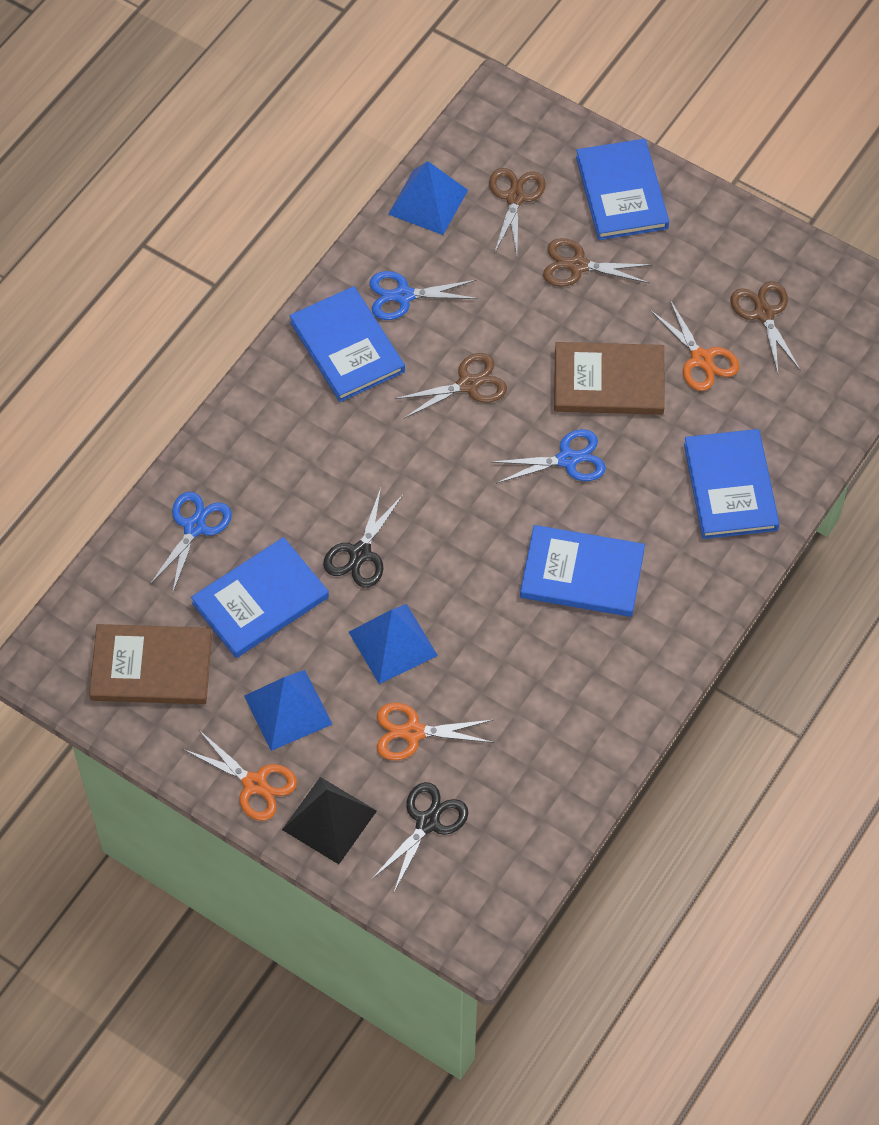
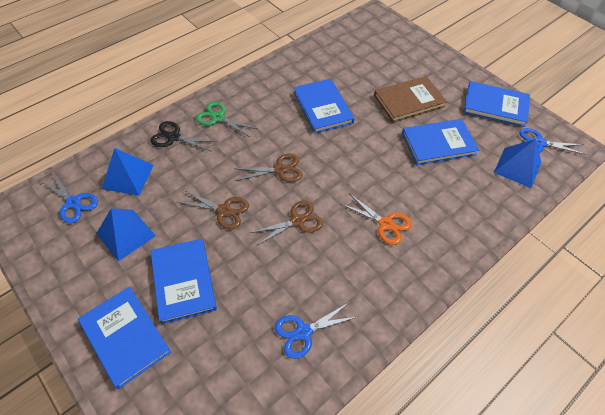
black pyramid: [282,777,377,864] = 1 -> none = 0
black scissors: [323,488,403,588] [371,782,469,894] = 2 -> [151,121,217,152] = 1
brown book: [89,624,212,704] [554,342,665,415] = 2 -> [374,76,447,123] = 1
brown scissors: [394,353,507,418] [489,168,546,254] [543,238,652,287] [731,281,801,373] = 4 -> [178,190,249,229] [234,153,303,182] [250,200,323,246] = 3
green scissors: none = 0 -> [196,102,257,137] = 1
orange scissors: [183,730,297,821] [377,703,494,760] [650,300,739,391] = 3 -> [341,194,412,245] = 1

